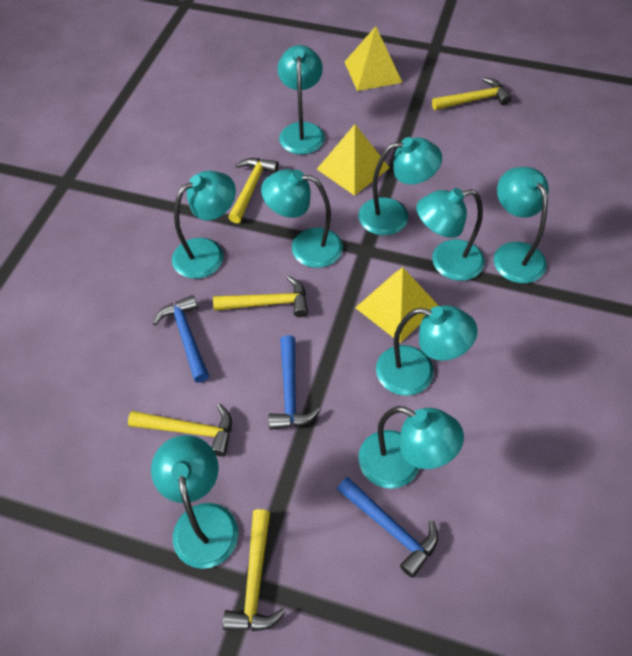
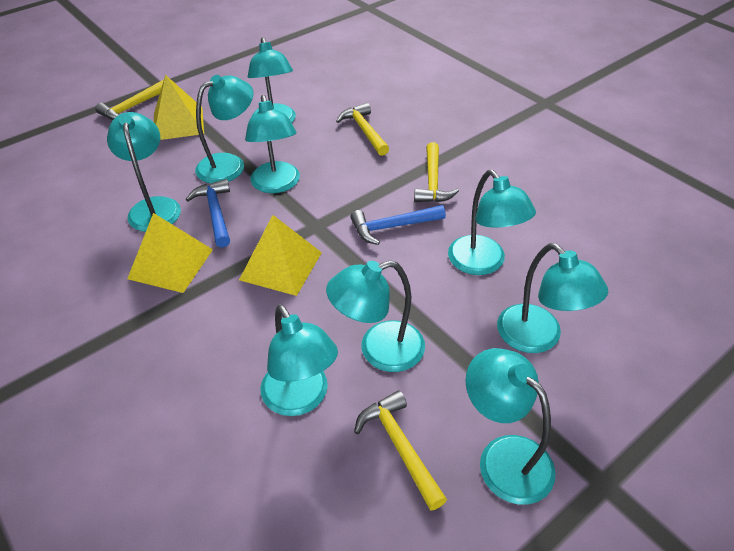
blue hammer: [152,295,209,383] [269,335,321,430] [337,477,438,578] = 3 -> [186,179,230,247] [350,205,446,245] = 2
yellow hammer: [128,404,232,456] [213,276,308,317] [223,509,285,631] [228,158,279,223] [432,78,511,110] = 5 -> [95,79,164,120] [336,103,389,156] [354,390,447,510] [414,142,459,202] = 4

